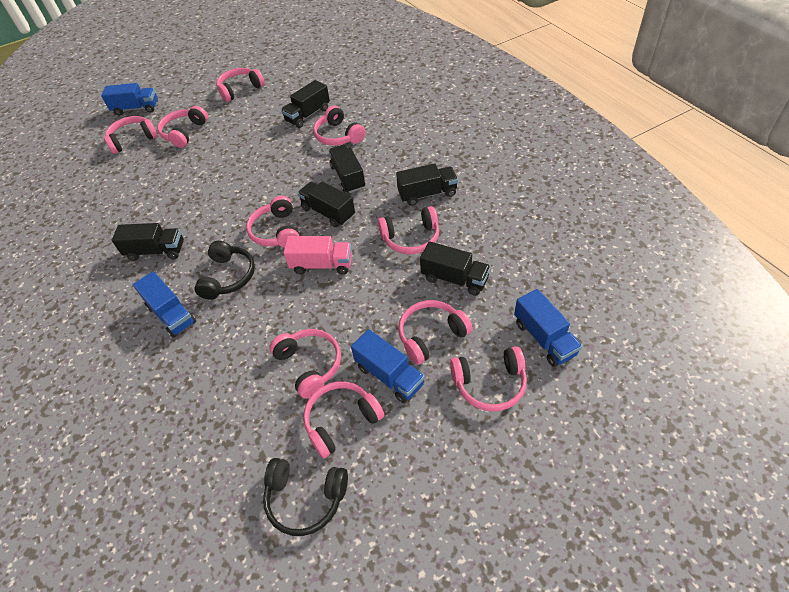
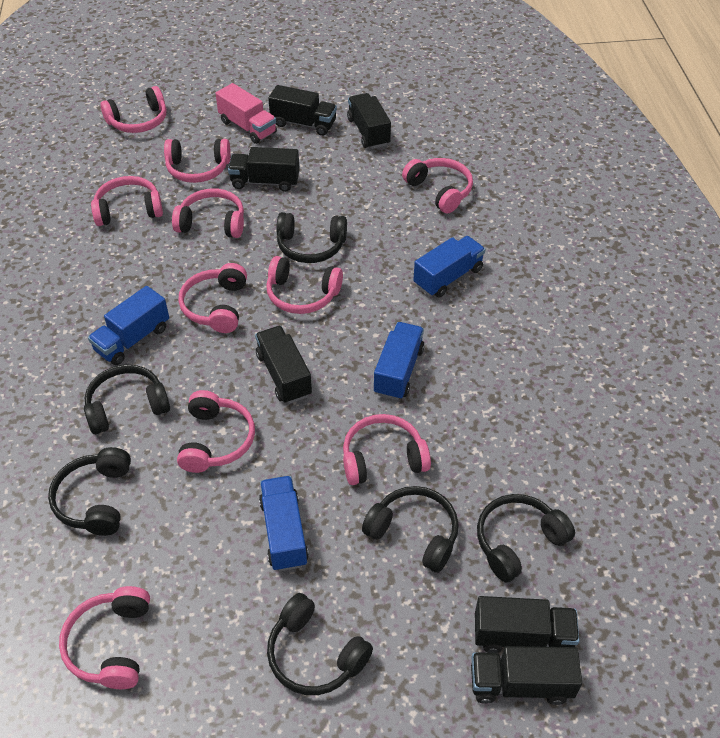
black headphones: [195,241,255,300] [263,458,348,536] = 2 -> [48,447,131,536] [84,365,170,434] [267,593,373,695] [276,212,347,263] [362,486,459,573] [477,494,575,583] = 6

